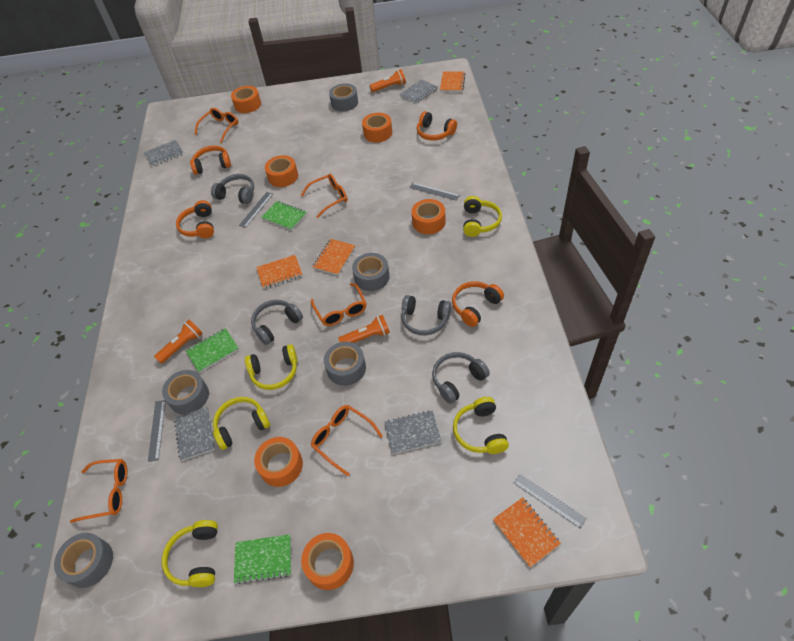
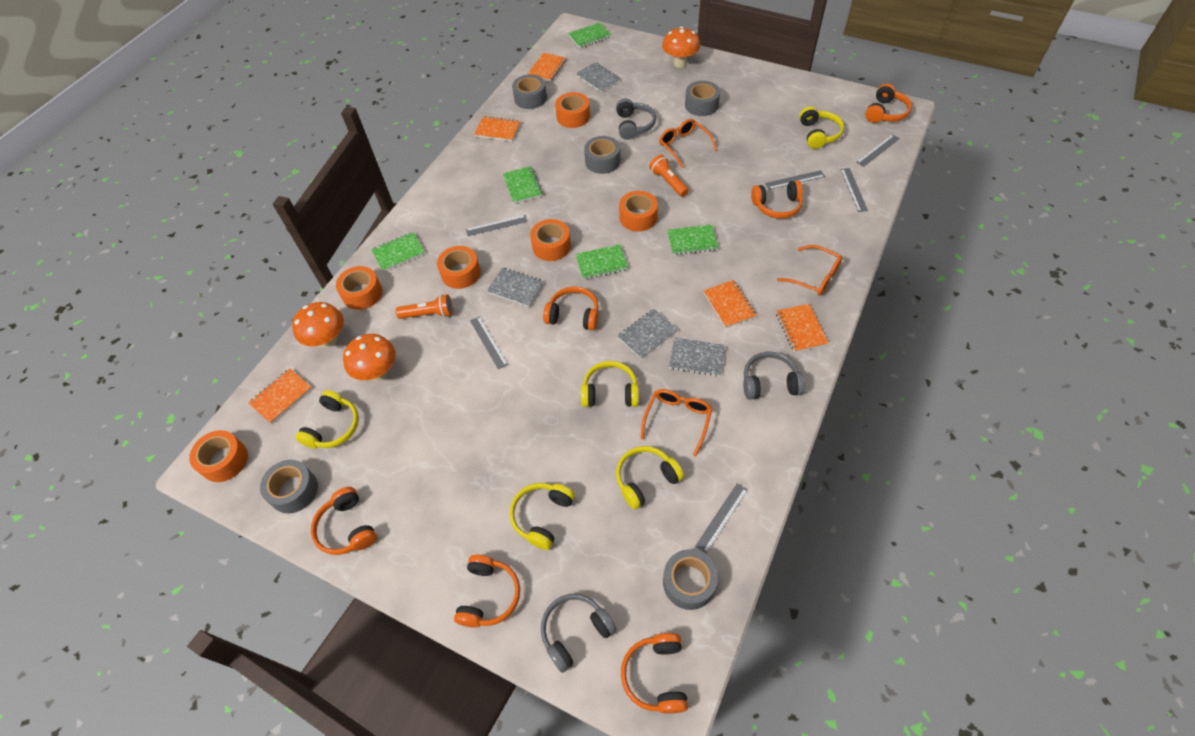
green notebook: [186,328,239,373] [234,534,291,584] [261,201,307,231] = 3 -> [371,232,425,272] [503,166,543,204] [568,22,611,48] [575,244,628,280] [667,224,718,256] = 5
grey headphones: [211,174,254,204] [251,300,303,345] [401,295,451,336] [432,352,490,404] = 4 -> [541,594,617,673] [616,99,656,140] [743,352,805,400] = 3
grey ruler: [148,400,166,462] [239,192,273,228] [409,183,460,201] [514,474,586,529] = 4 -> [466,215,527,236] [470,316,508,370] [695,483,748,554] [765,170,825,190] [840,168,868,212] [856,134,900,167] = 6
orange flashlight: [154,320,203,364] [338,315,390,343] [369,69,406,92] = 3 -> [396,294,453,319] [649,155,689,197] = 2
orange glasses: [70,459,127,523] [194,108,238,143] [301,174,348,218] [311,283,366,326] [311,405,383,476] = 5 -> [640,389,712,456] [659,119,717,168] [777,245,843,296] = 3
orange headphones: [176,200,214,238] [190,145,231,175] [416,111,457,141] [452,281,504,327] = 4 -> [311,487,377,555] [454,555,520,628] [543,286,599,331] [621,633,688,714] [751,180,803,219] [865,84,912,123] = 6
orange mushroom: none = 0 -> [292,302,344,348] [343,334,396,381] [662,27,700,68] = 3
orange notebook: [256,255,303,289] [313,239,355,276] [440,71,465,92] [493,497,561,568] = 4 -> [248,368,312,424] [474,116,520,141] [527,53,566,82] [703,280,757,328] [776,304,829,352] = 5

